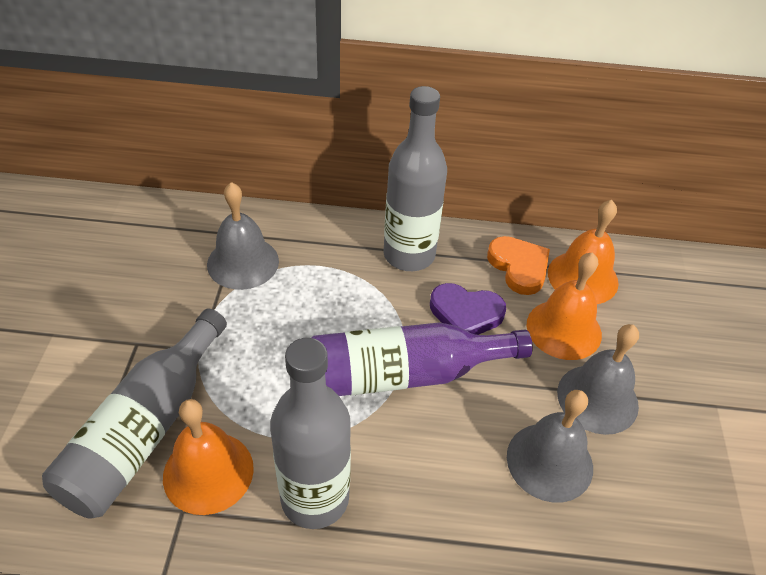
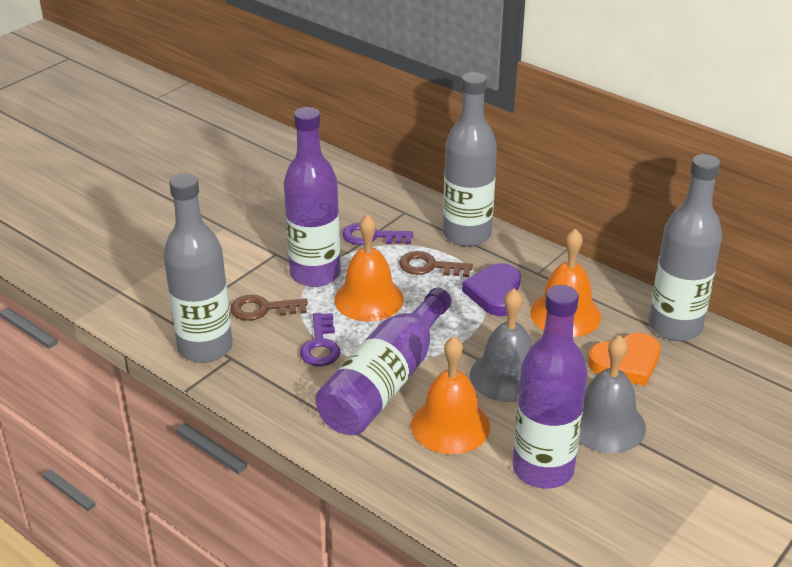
brown key: none = 0 -> [230,295,308,321] [399,251,473,277] = 2
grey bell: [207,182,279,290] [507,390,593,503] [557,324,639,435] = 3 -> [470,288,533,402] [579,335,646,453] = 2
purple bottle: [312,323,533,396] = 1 -> [284,107,341,287] [315,288,452,435] [513,285,588,489] = 3
purple key: none = 0 -> [300,313,340,366] [342,223,413,245] = 2

